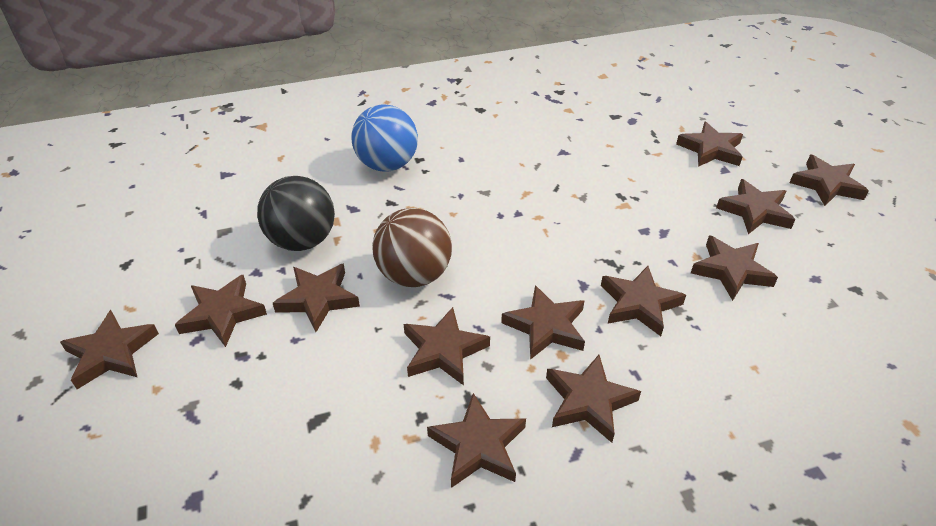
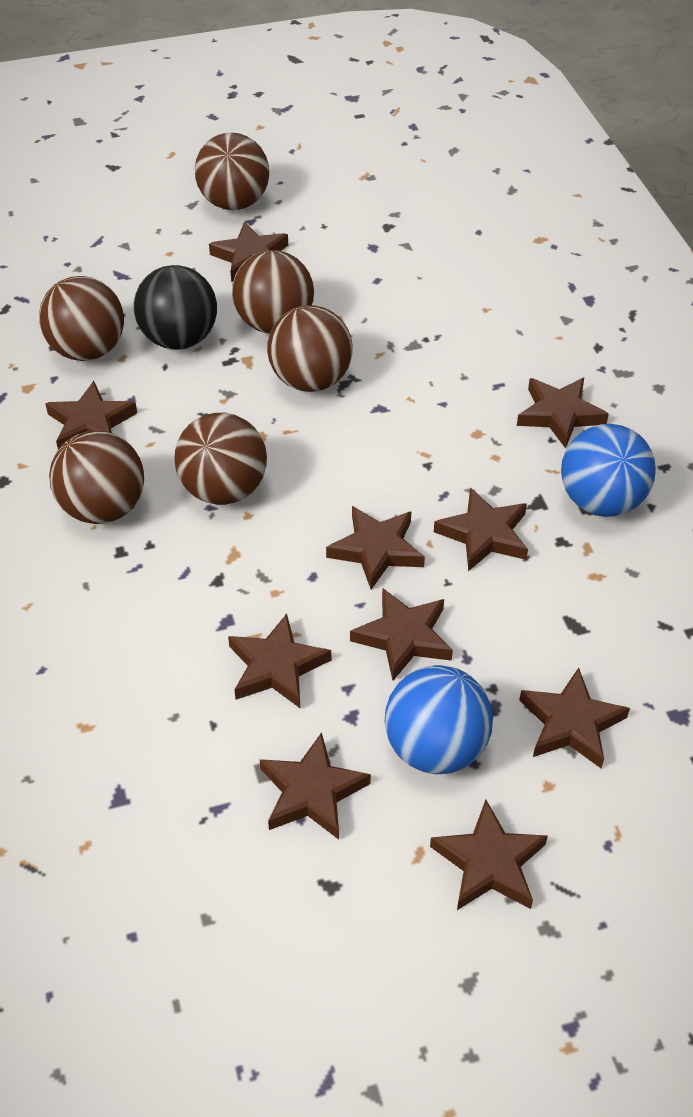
blue ball: [351,105,418,172] = 1 -> [385,665,493,774] [561,424,656,517] = 2
brown ball: [372,208,452,287] = 1 -> [39,276,124,361] [49,431,144,524] [174,413,267,505] [195,133,269,210] [232,250,314,334] [267,305,353,392] = 6
brown star: [60,310,159,389] [175,275,267,347] [273,263,360,332] [404,307,490,386] [427,393,526,488] [501,285,585,360] [546,355,641,443] [601,266,686,336] [676,122,743,167] [691,235,778,301] [716,179,795,234] [789,155,869,206] = 12 -> [45,381,137,449] [209,222,288,282] [228,614,331,709] [260,732,371,840] [326,506,425,590] [350,588,453,681] [430,800,548,910] [434,487,528,571] [517,378,609,449] [519,668,630,769] = 10

